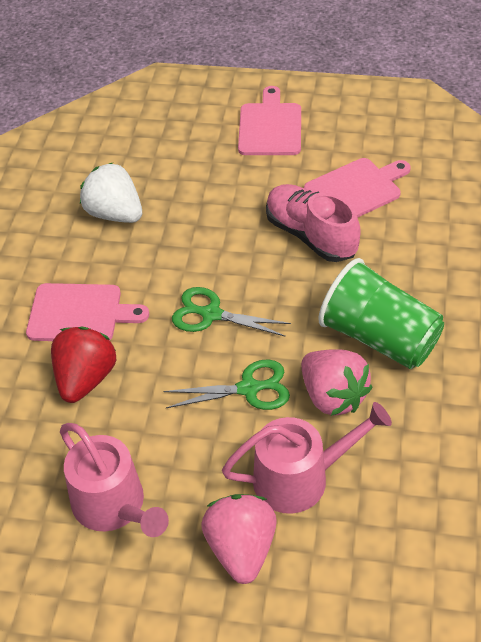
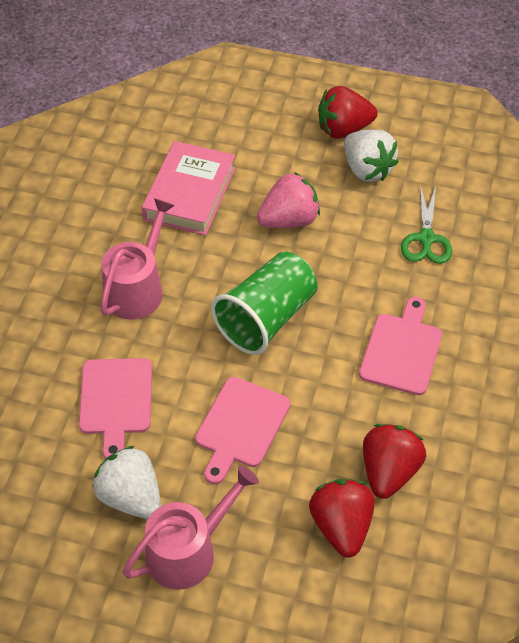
green scissors: [164,359,290,410] [172,287,291,337] = 2 -> [401,184,452,264] = 1
pink book: none = 0 -> [142,141,235,235] = 1
pink shoe: [266,184,361,262] = 1 -> none = 0
pink strawberry: [201,494,277,584] [301,349,372,416] = 2 -> [257,172,320,228] = 1
red strawberry: [51,327,116,403] = 1 -> [309,479,375,558] [318,86,377,138] [363,424,426,499] = 3
white strawberry: [80,163,142,223] = 1 -> [92,446,161,519] [344,130,399,182] = 2

